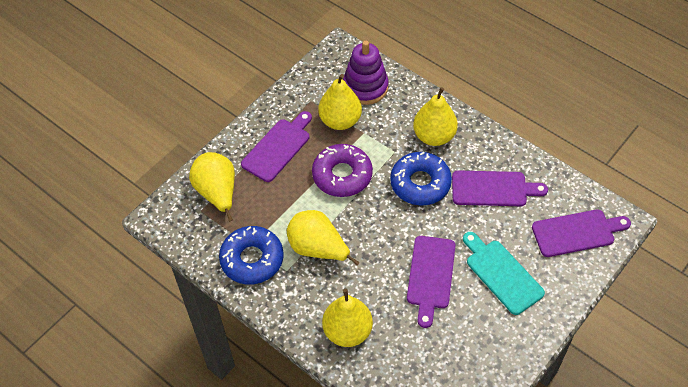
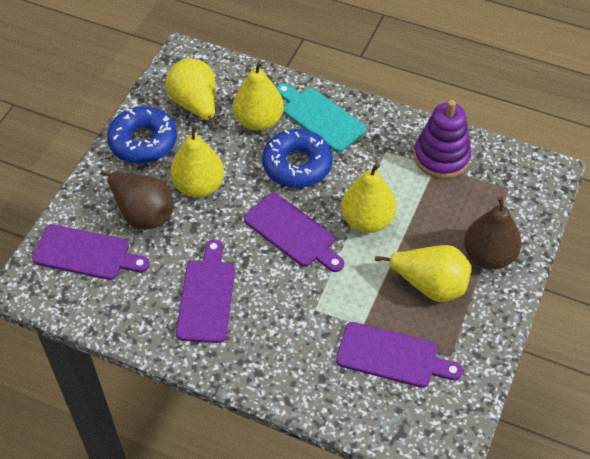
brown pear: none = 0 -> [101,170,173,229] [464,196,521,269] = 2
purple donut: [312,144,373,197] = 1 -> none = 0

